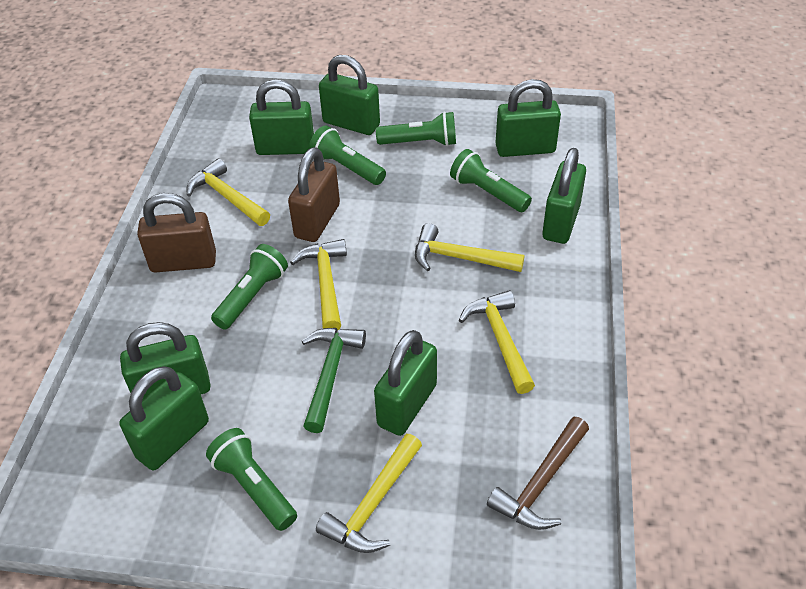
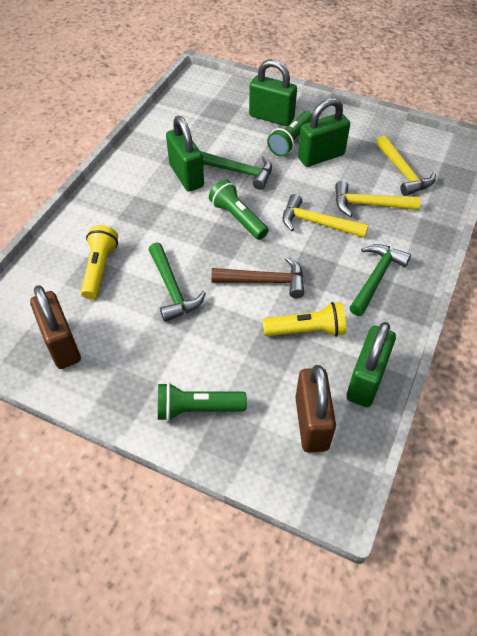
green flashlight: [206,428,297,531] [211,244,288,330] [309,126,386,185] [376,112,456,146] [450,149,532,212] = 5 -> [158,382,247,421] [209,179,269,240] [267,111,312,157] = 3
green hammer: [302,328,366,433] = 1 -> [149,242,206,322] [200,151,272,190] [349,244,411,316] = 3
green padlock: [119,366,209,470] [120,322,211,399] [249,79,314,155] [319,55,380,135] [374,330,437,436] [495,79,561,157] [542,148,586,244] = 7 -> [166,116,204,191] [249,59,297,126] [298,98,350,167] [346,322,396,407] = 4
yellow flashlight: none = 0 -> [81,225,118,299] [263,302,346,337] = 2
yellow hammer: [186,158,270,226] [290,239,347,331] [316,434,422,553] [415,223,525,272] [459,290,535,394] = 5 -> [283,194,369,238] [335,181,421,217] [376,135,436,196] = 3

